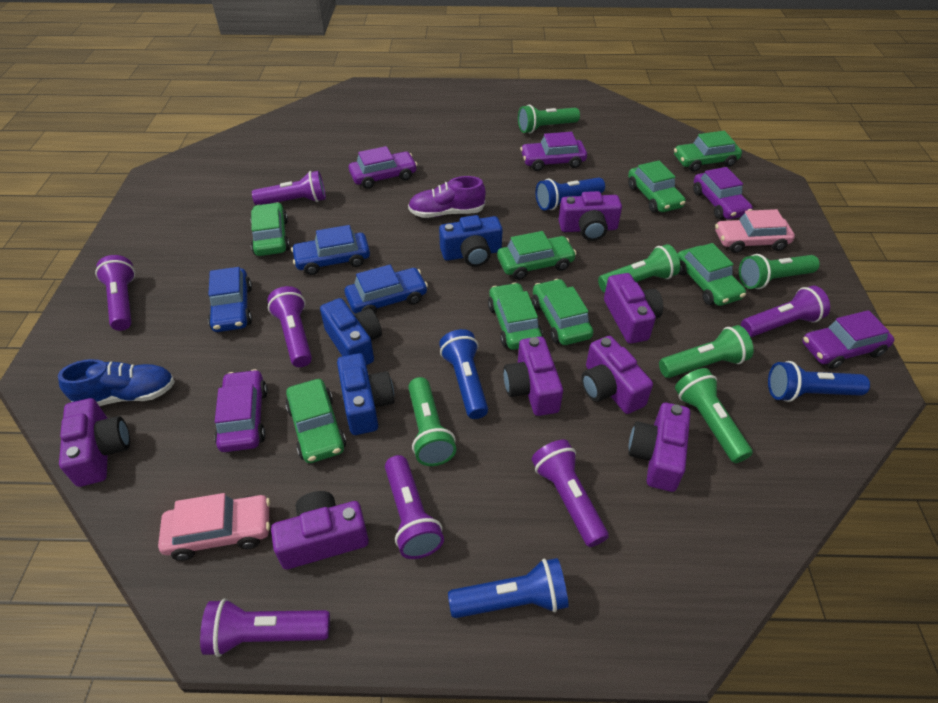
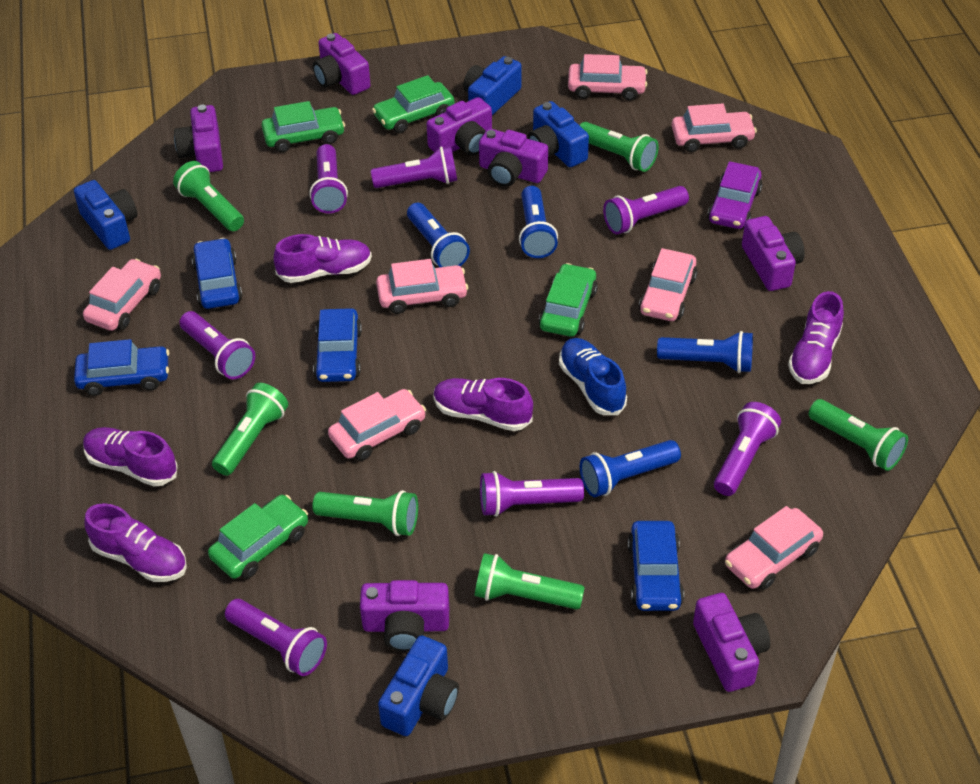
blue camera: [320,298,382,365] [337,353,394,435] [439,215,503,267] = 3 -> [74,180,138,250] [378,635,459,736] [463,56,522,115] [528,101,589,167] = 4
blue car: [208,267,252,332] [291,225,370,275] [345,265,428,314] = 3 -> [74,339,169,396] [192,238,242,309] [313,308,362,382] [628,521,684,611] = 4
green car: [250,202,290,256] [285,379,346,463] [488,283,543,350] [497,231,577,280] [532,279,593,345] [628,160,686,212] [674,131,742,172] [678,243,746,306] = 8 -> [208,495,308,579] [261,101,345,152] [372,75,454,133] [539,263,598,337] = 4
pink car: [158,493,270,561] [715,209,795,253] = 2 -> [83,259,161,331] [328,389,426,461] [376,259,468,314] [568,54,648,101] [639,248,697,321] [672,103,757,152] [725,506,823,590] = 7
purple car: [214,369,268,452] [349,146,417,189] [520,132,587,171] [693,167,753,219] [802,310,894,369] = 5 -> [707,161,763,229] = 1
purple shoe: [408,176,486,218] = 1 -> [83,427,178,487] [84,503,187,582] [273,234,372,283] [433,378,533,431] [788,291,844,384] = 5

